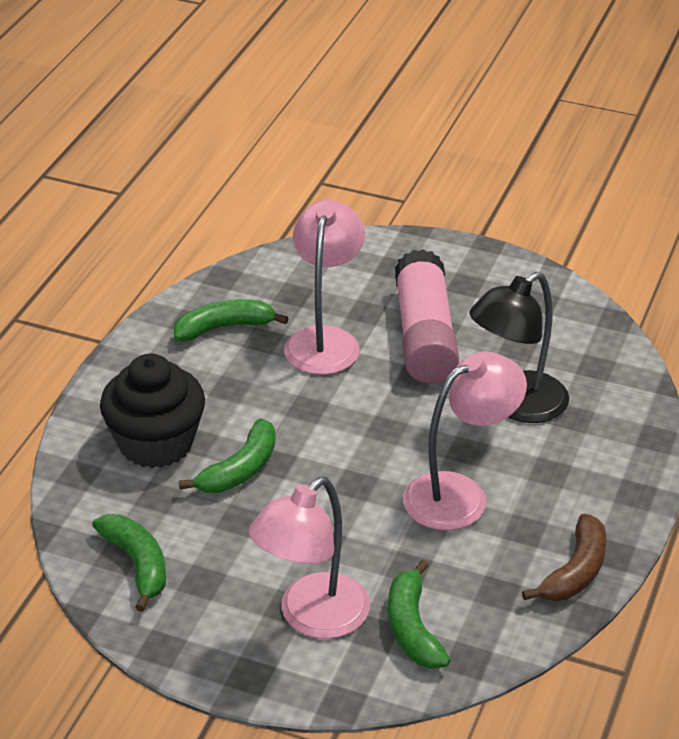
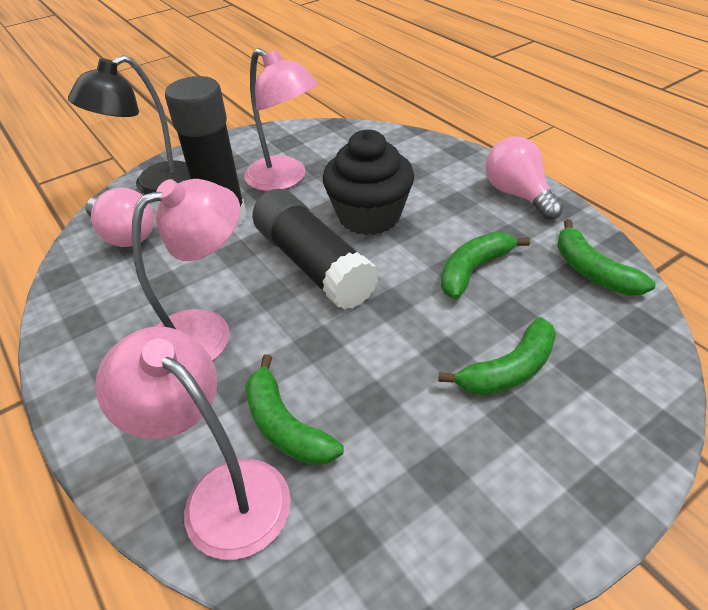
black glue stick: none = 0 -> [165,76,247,226] [252,189,379,310] = 2
brown banana: [522,514,606,601] = 1 -> none = 0
pink glue stick: [395,249,459,384] = 1 -> none = 0
pink light bulb: none = 0 -> [85,187,154,247] [486,137,564,220] = 2

